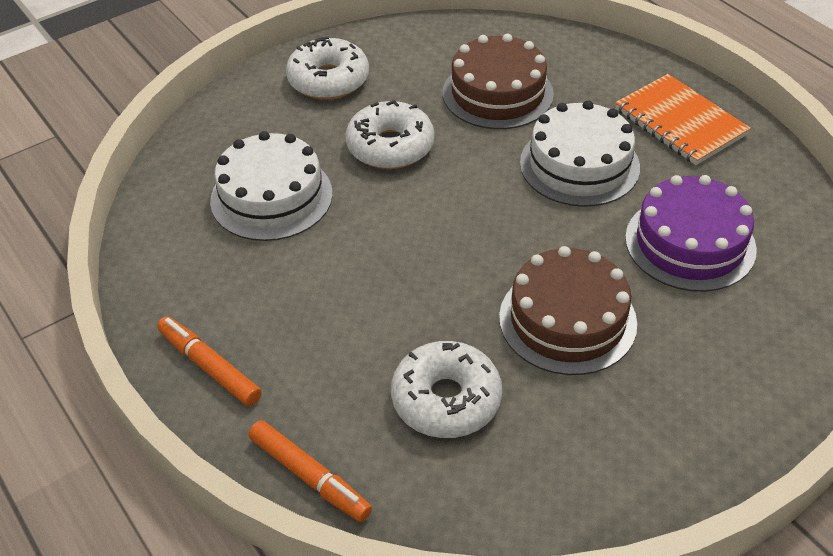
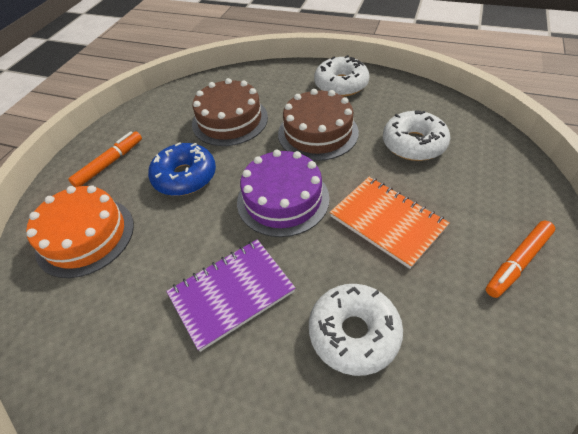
blue donut: none = 0 -> [148,143,216,196] = 1
orange cake: none = 0 -> [26,186,134,278] = 1
purple notebook: none = 0 -> [166,239,295,352] = 1
white cake: [210,131,333,241] [520,101,640,207] = 2 -> none = 0

